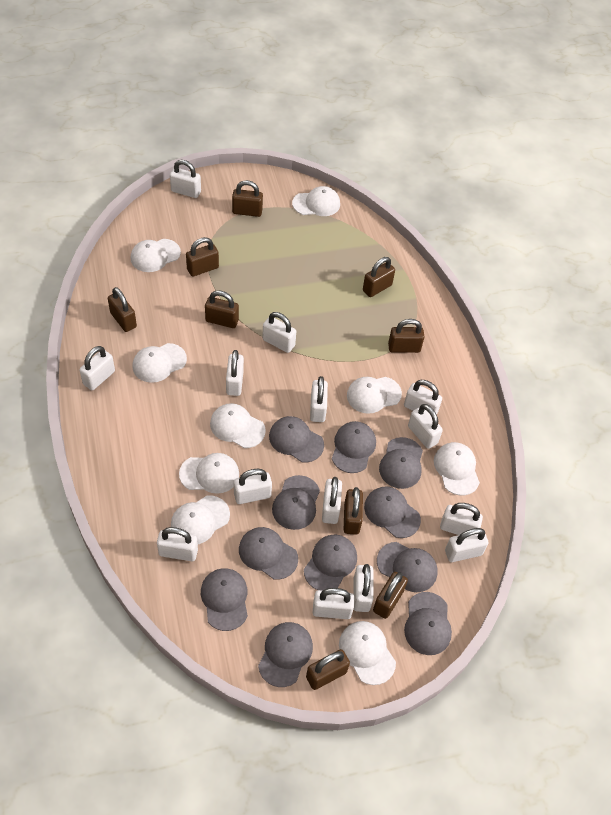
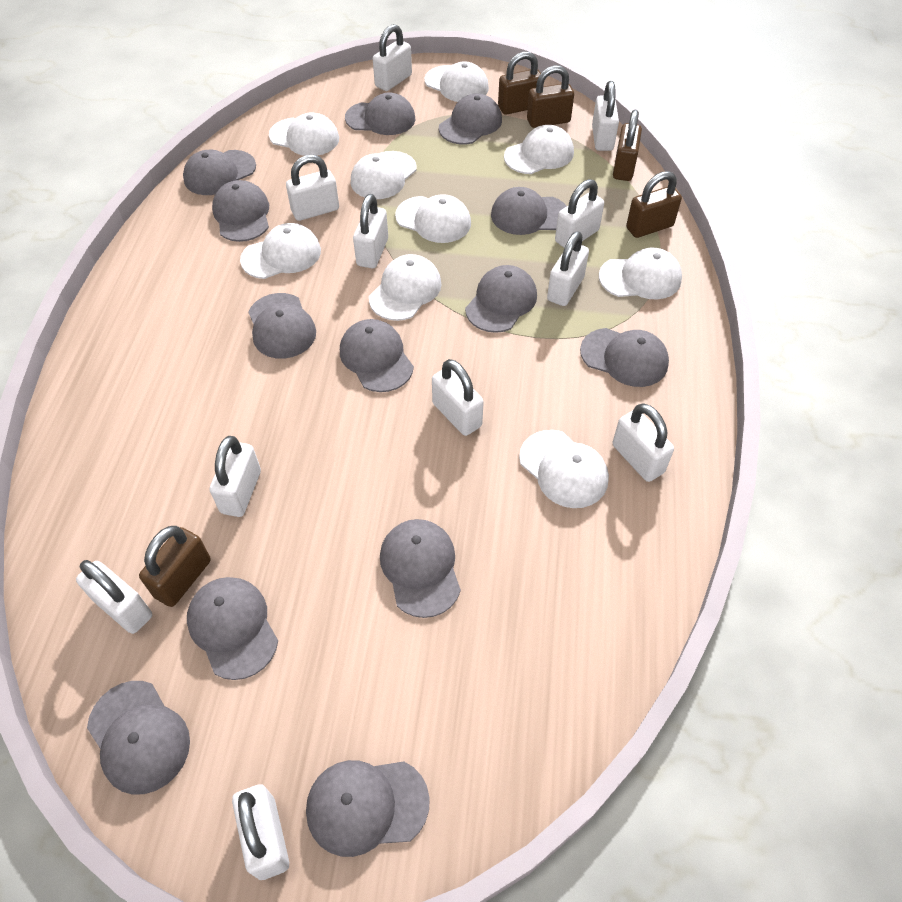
brown padlock: [108,287,137,332] [186,237,219,277] [205,290,239,328] [232,180,263,217] [306,649,350,690] [344,487,363,535] [363,257,395,297] [373,572,408,619] [388,319,424,353] = 9 -> [139,526,211,607] [498,52,541,115] [527,65,574,128] [613,110,642,181] [626,171,682,238] = 5
grey cap: [201,568,248,631] [239,527,298,580] [258,622,313,687] [269,416,324,462] [272,475,320,530] [304,534,357,591] [332,421,376,473] [364,486,421,538] [377,542,438,592] [379,437,423,489] [404,592,452,655] = 11 -> [87,681,190,795] [183,150,256,195] [187,577,278,680] [212,180,269,242] [249,293,316,359] [306,760,430,857] [340,319,414,392] [345,93,415,135] [380,519,461,618] [439,93,502,145] [465,265,537,333] [491,187,567,235] [580,328,669,387] = 13
white padlock: [80,346,115,390] [157,527,198,561] [170,160,201,198] [226,350,244,396] [234,469,272,504] [262,312,296,353] [310,376,328,422] [313,588,354,619] [322,477,342,524] [353,564,373,612] [404,380,442,415] [408,404,443,449] [440,503,483,535] [445,528,489,562] = 14 -> [76,560,152,634] [210,436,261,517] [232,784,289,880] [286,155,339,221] [353,194,388,268] [373,24,412,91] [432,359,484,436] [547,231,589,306] [555,179,604,248] [592,81,619,151] [613,403,674,482] = 11

